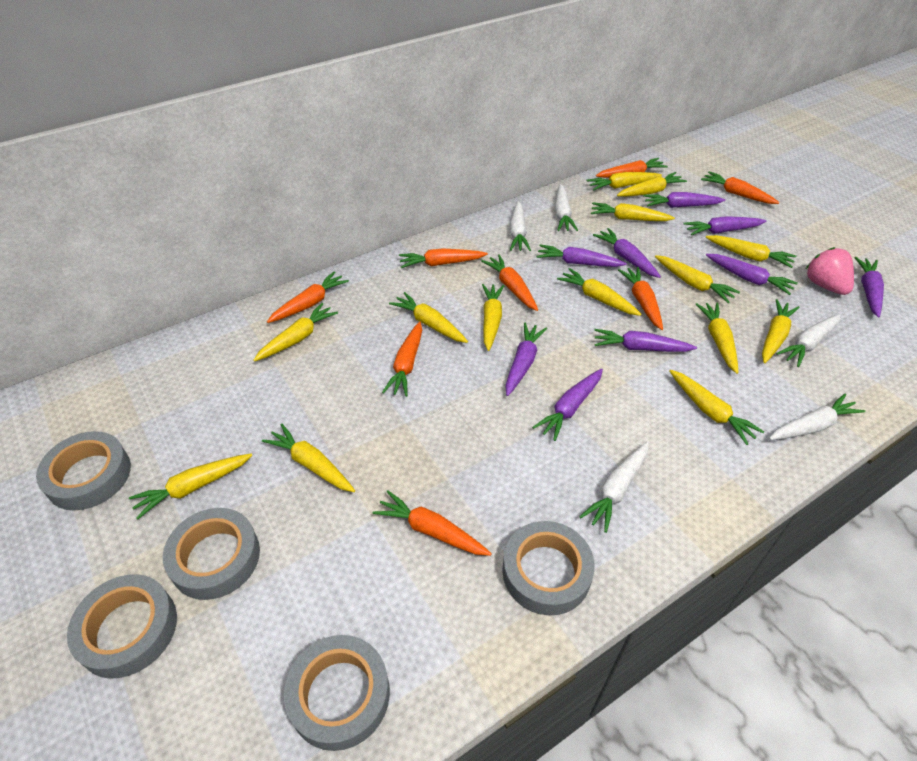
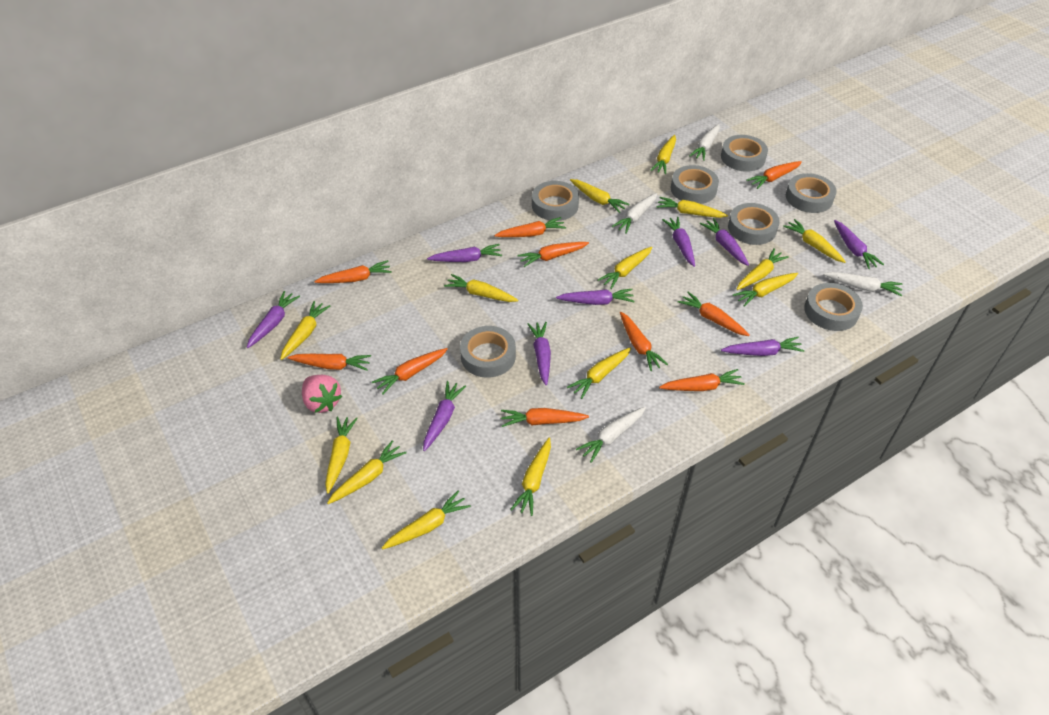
grey tape: [36,431,131,510] [67,574,177,679] [163,508,260,600] [284,635,390,751] [502,521,595,615] = 5 -> [460,326,516,378] [532,181,579,221] [671,165,719,204] [721,135,768,172] [728,203,780,245] [786,173,837,213] [804,283,863,331] = 7
orange carrot: [267,271,349,323] [373,490,492,556] [382,321,422,397] [399,248,488,268] [481,254,538,311] [596,158,668,178] [618,267,663,330] [701,171,780,204] = 8 -> [288,354,371,371] [314,260,392,283] [372,348,448,395] [494,217,566,237] [501,408,589,427] [517,242,589,267] [620,312,668,371] [659,369,745,391] [678,292,750,336] [746,161,802,189] = 10
white carrot: [510,201,531,251] [555,184,578,231] [579,442,649,533] [769,393,865,440] [776,314,841,367] = 5 -> [576,407,646,463] [612,193,657,234] [689,124,720,161] [823,272,902,297] = 4

